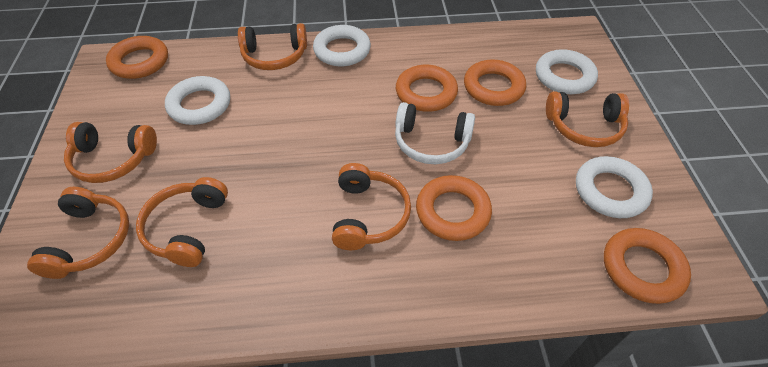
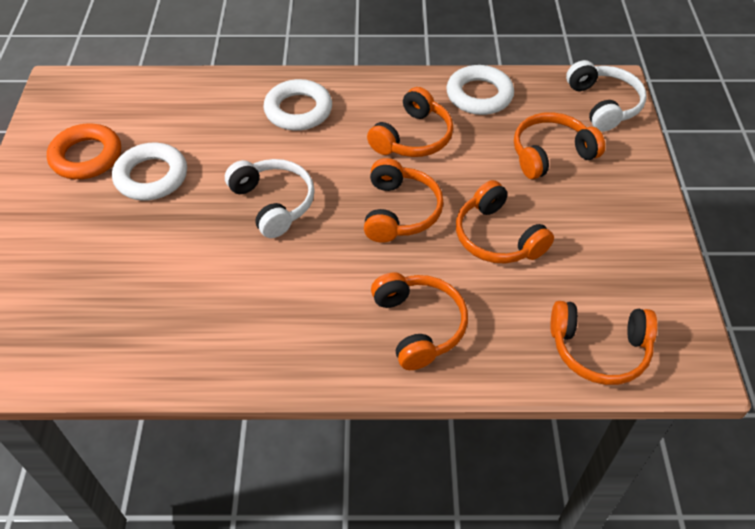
orange ring: [106,36,168,79] [396,65,458,112] [416,175,492,241] [464,59,526,106] [604,228,691,304] = 5 -> [47,123,121,179] = 1
white headphones: [395,102,475,164] = 1 -> [225,159,315,238] [566,60,647,132] = 2
white ring: [165,76,230,125] [313,25,371,66] [536,49,598,94] [576,156,653,218] = 4 -> [112,143,187,201] [263,79,332,131] [446,65,514,115] = 3

